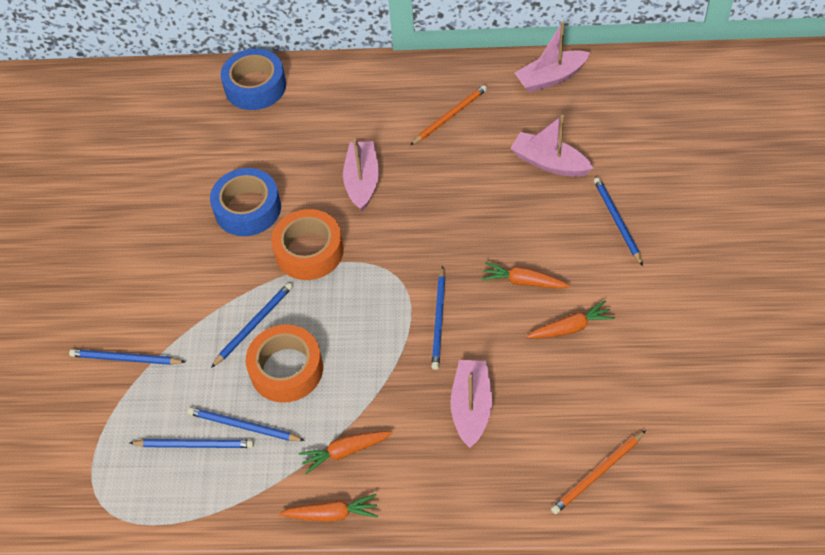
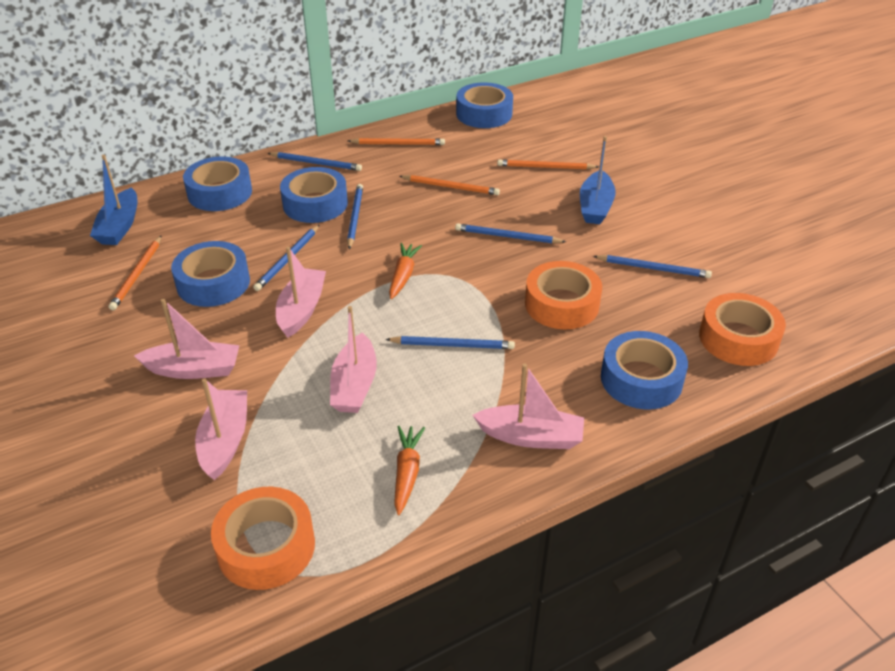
blue boat: none = 0 -> [90,155,137,245] [580,136,616,224] = 2
blue tape: [210,168,281,236] [221,49,286,110] = 2 -> [171,241,250,307] [183,156,252,211] [280,167,348,223] [456,82,513,128] [601,331,688,409] = 5
orange carrot: [279,494,378,522] [298,431,393,474] [481,262,570,289] [526,301,615,338] = 4 -> [389,243,422,299] [394,426,425,515] = 2
orange pencil: [410,85,487,145] [551,430,646,514] = 2 -> [109,235,162,310] [348,138,445,145] [399,175,500,195] [497,159,599,170] = 4
orange tape: [246,325,323,403] [271,209,344,280] = 2 -> [211,487,315,590] [525,261,602,329] [699,293,786,366] = 3
pink boat: [343,139,379,211] [451,360,492,448] [510,115,593,177] [515,22,590,93] = 4 -> [134,299,239,379] [195,378,247,480] [276,247,326,338] [330,306,377,413] [473,364,584,449] = 5

